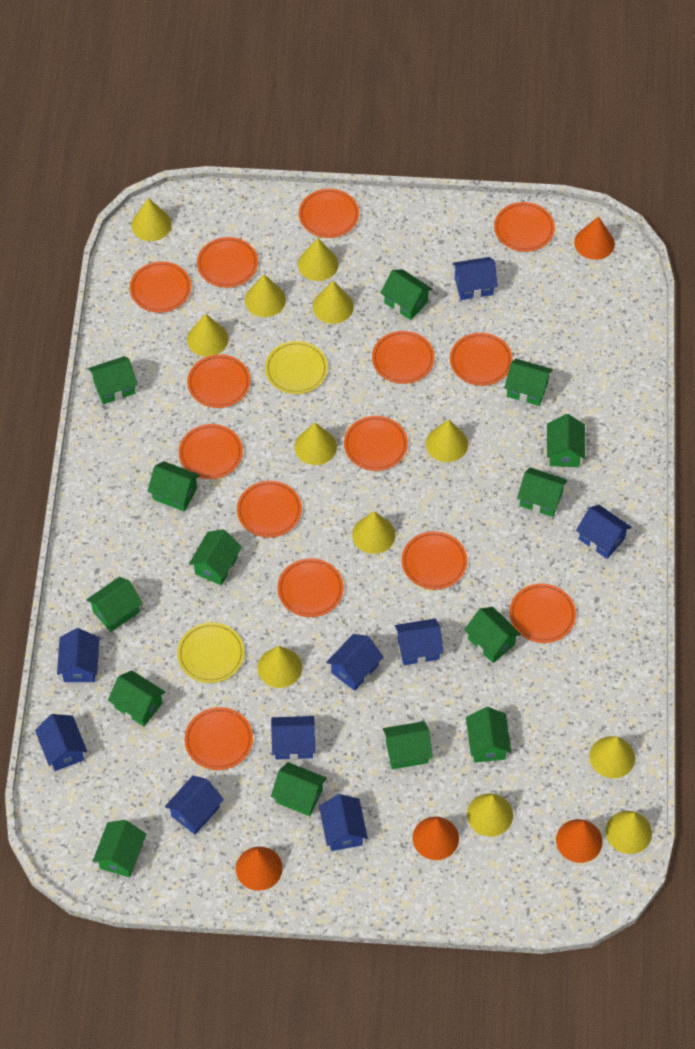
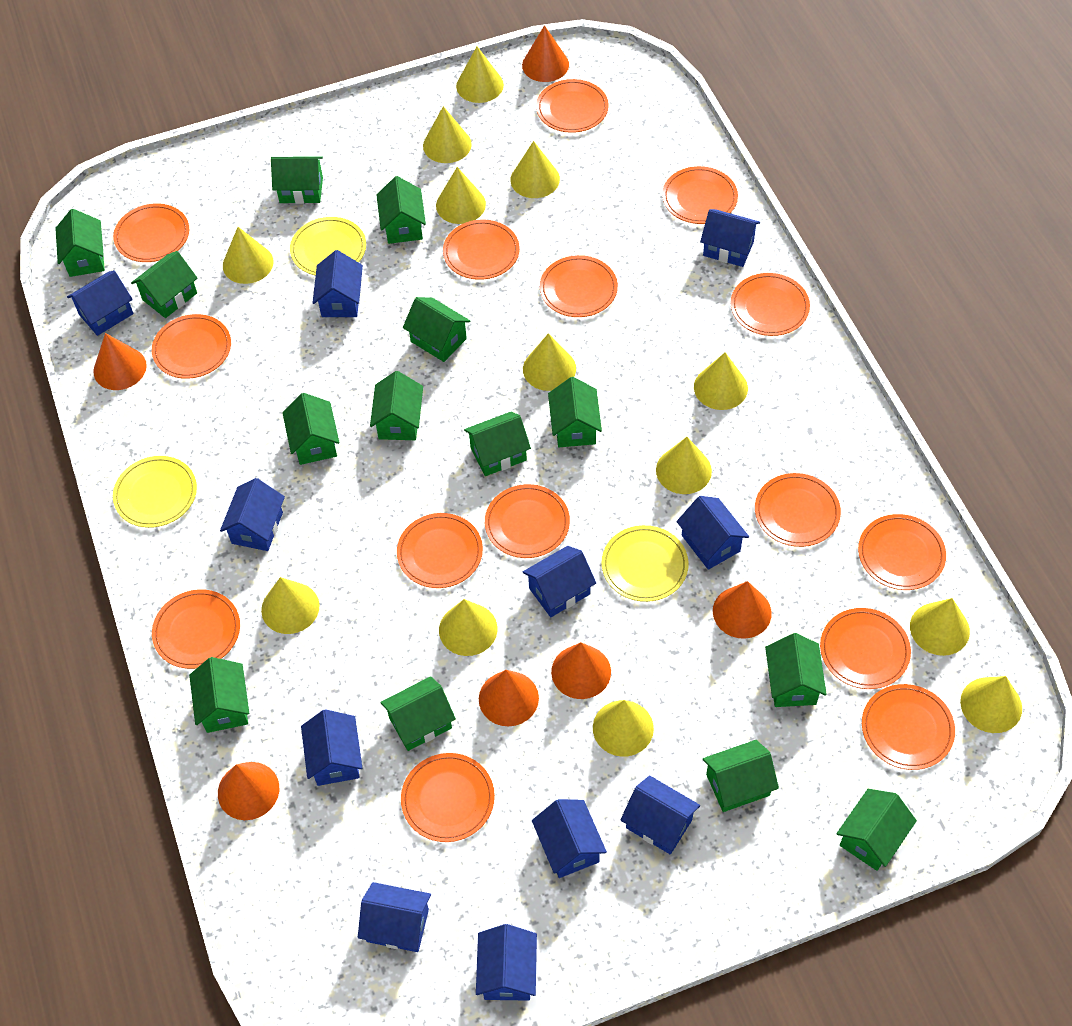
blue house: [35,714,87,771] [57,628,99,682] [165,776,224,834] [271,716,315,760] [319,794,368,851] [326,634,383,691] [395,618,444,665] [452,257,498,300] [576,505,631,559] = 9 -> [67,270,134,336] [220,478,285,551] [301,709,362,786] [313,250,363,317] [358,882,431,952] [476,924,537,1001] [522,546,596,617] [532,799,607,878] [621,776,700,854] [677,496,749,570] [700,209,760,267] = 11
orange cone: [236,847,283,891] [413,817,459,860] [556,819,603,863] [574,216,615,260] = 4 -> [93,333,147,390] [218,762,279,820] [479,670,539,726] [522,25,569,82] [551,642,611,699] [713,581,772,639] = 6
orange plate: [130,261,191,313] [179,424,243,479] [185,707,253,770] [187,354,250,408] [197,237,258,288] [237,481,302,538] [277,558,344,617] [299,189,359,238] [344,416,408,471] [372,331,435,384] [402,531,467,590] [450,333,513,386] [494,202,555,252] [509,583,576,643] = 14 -> [113,203,189,262] [152,314,231,379] [152,590,240,669] [397,513,483,588] [401,753,495,842] [443,220,520,280] [485,484,570,558] [536,79,609,133] [540,255,618,317] [662,166,738,224] [731,273,810,336] [755,473,841,547] [820,608,911,689] [858,514,946,590] [862,684,955,770] = 15
yellow cone: [131,198,172,241] [187,314,228,357] [245,274,286,317] [257,646,302,688] [294,422,337,465] [298,238,339,281] [313,281,354,324] [352,511,395,554] [426,419,468,462] [467,794,513,837] [589,736,635,778] [606,811,652,854] = 12 -> [223,227,274,284] [261,577,319,634] [423,106,472,163] [436,167,486,224] [439,599,498,656] [456,46,504,103] [510,141,560,198] [523,333,576,391] [593,700,654,757] [656,437,712,494] [694,352,748,410] [910,598,970,656] [960,676,1022,733] = 13
yellow plate: [177,622,245,683] [265,341,328,394] = 2 -> [113,456,197,528] [290,217,366,276] [602,525,689,602] = 3

